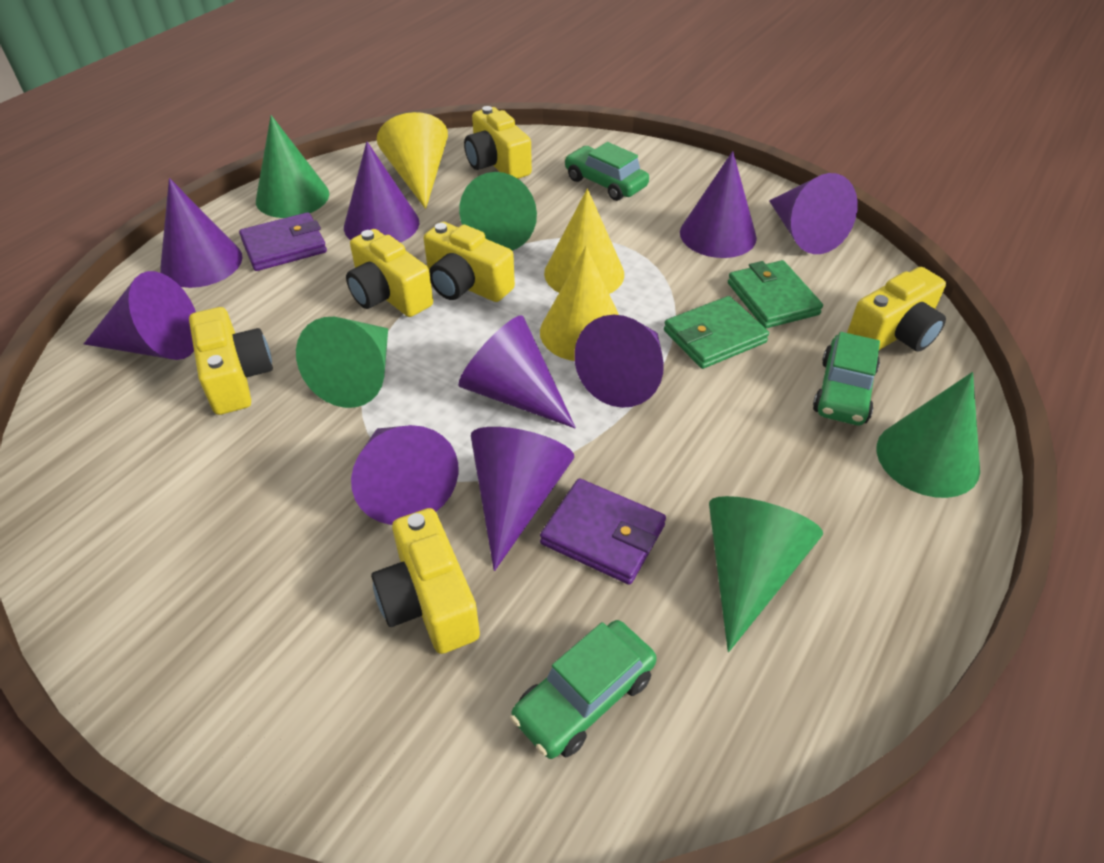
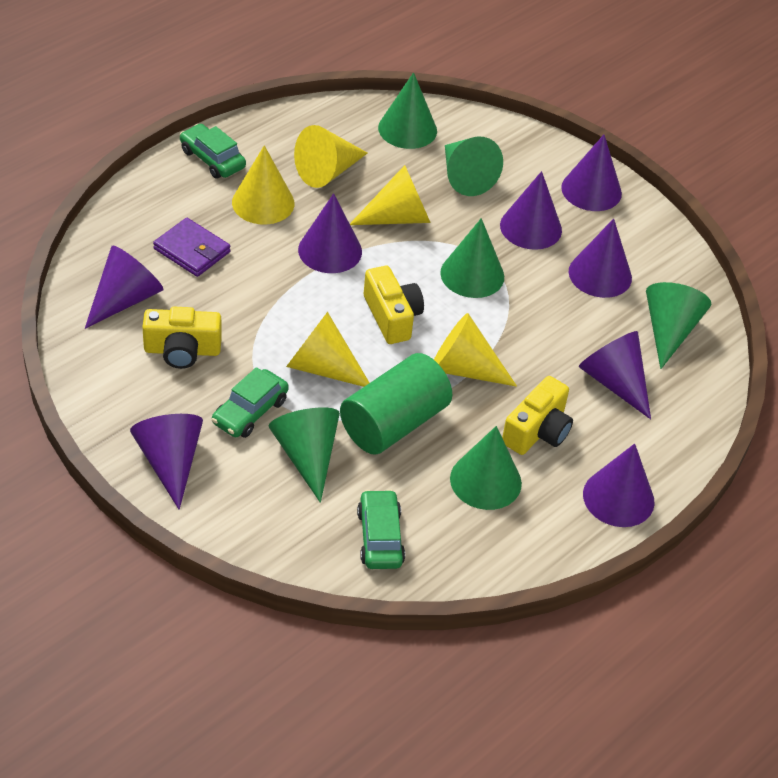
green cone: [256,115,329,218] [296,317,388,408] [459,172,537,251] [709,496,823,652] [876,372,980,498] = 5 -> [269,407,340,503] [378,72,437,149] [440,218,504,298] [445,137,503,196] [450,426,522,510] [646,282,711,369] = 6
green cylinder: none = 0 -> [340,353,452,455] = 1
green wallet: [664,296,769,369] [728,260,823,328] = 2 -> none = 0
purple cone: [84,271,196,360] [160,178,242,288] [344,141,419,243] [351,425,458,525] [458,315,576,428] [471,427,574,571] [574,315,664,408] [680,151,757,258] [769,173,858,254] = 9 -> [85,246,164,329] [130,414,203,510] [298,193,362,273] [500,171,562,250] [561,135,622,211] [568,218,632,298] [579,331,651,419] [583,443,655,527] = 8
purple wallet: [239,212,327,271] [540,478,666,585] = 2 -> [153,218,230,277] = 1
yellow camera: [189,307,273,415] [346,229,433,317] [371,508,480,654] [424,222,515,302] [464,106,532,179] [847,267,946,352] = 6 -> [142,307,222,369] [364,266,424,344] [502,376,573,455] = 3
yellow cone: [377,112,448,209] [540,246,619,361] [544,188,624,294] = 3 -> [232,145,294,225] [286,312,370,387] [294,125,368,188] [350,165,431,225] [434,313,517,387] = 5

